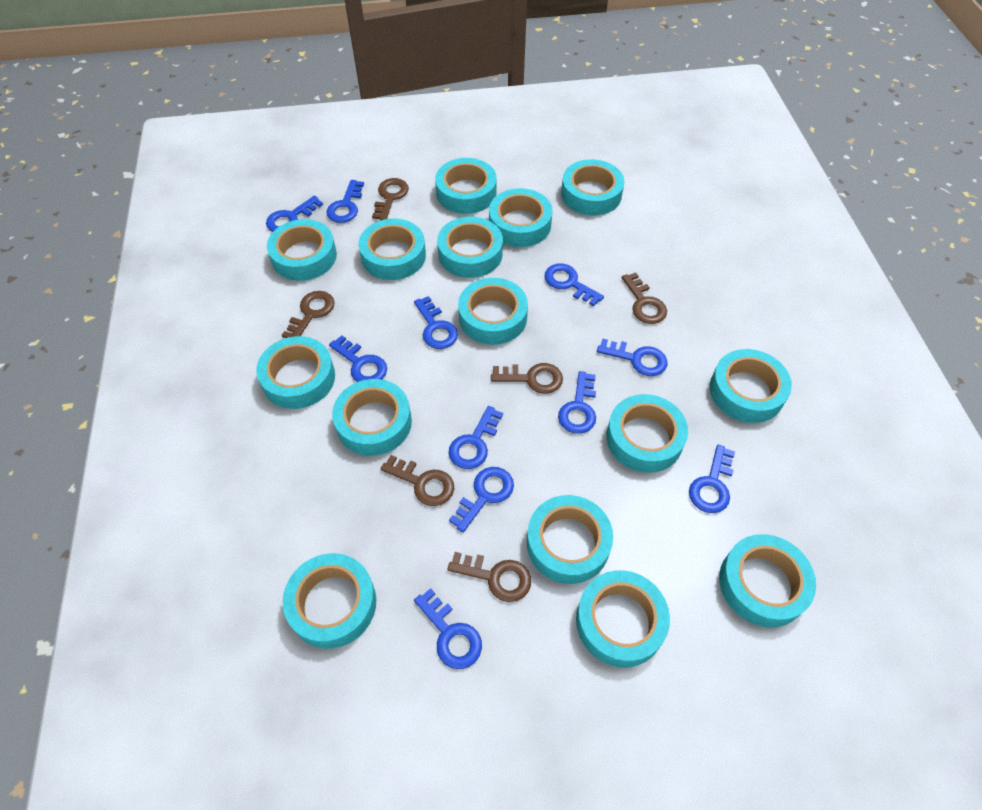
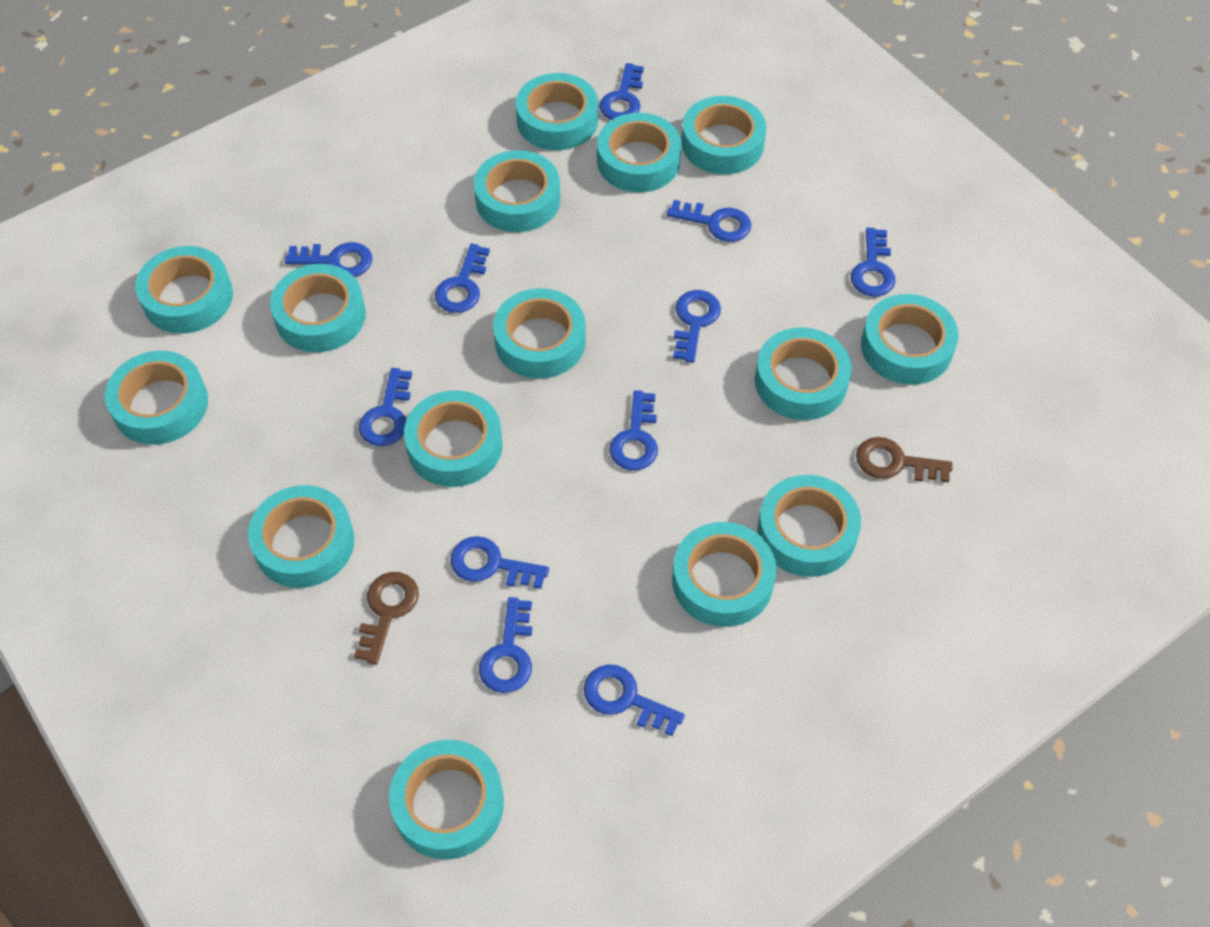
brown key: [282,291,335,338] [372,178,409,220] [381,455,454,506] [447,552,531,602] [491,363,563,394] [622,273,667,324] = 6 -> [354,572,419,665] [856,437,953,483] = 2

